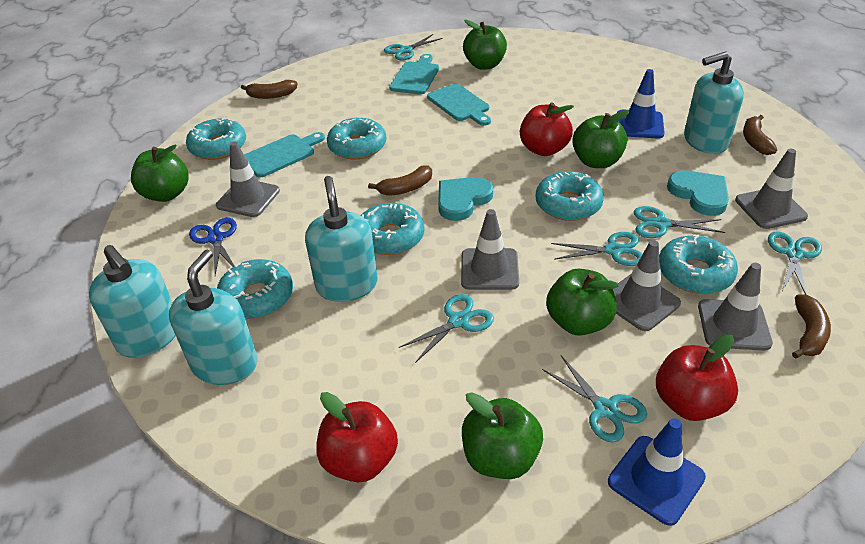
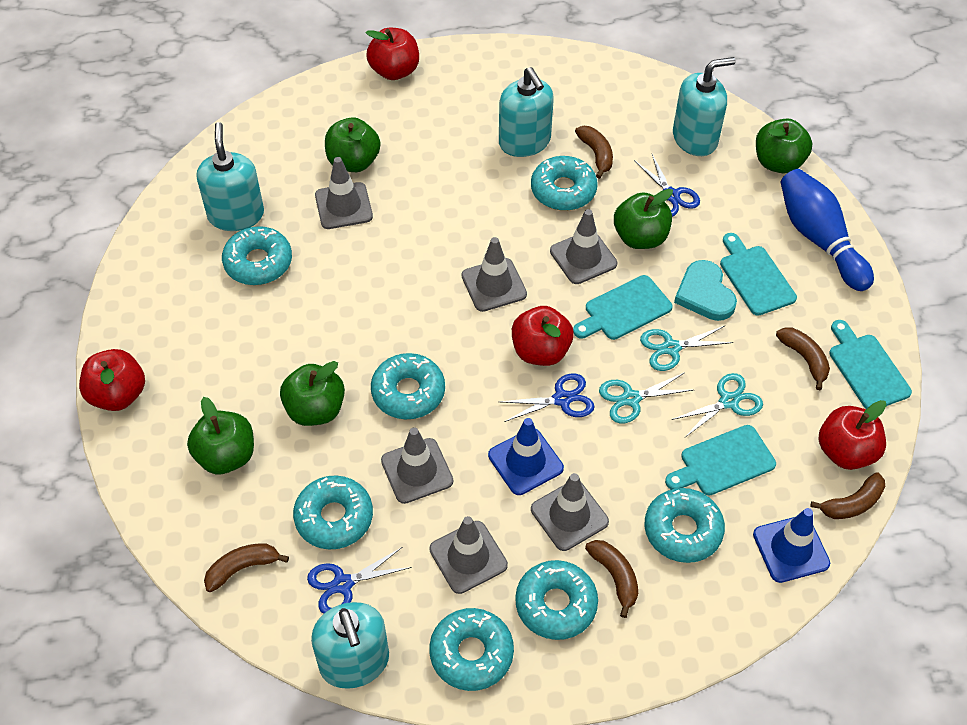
blue bowling pin: none = 0 -> [780,169,874,291] = 1
blue scissors: [189,218,237,275] = 1 -> [307,547,412,614] [500,373,595,422] [634,154,700,217] = 3
brown banana: [241,80,297,99] [368,165,432,196] [743,115,777,155] [792,294,831,359] = 4 -> [204,543,289,592] [575,126,613,179] [585,540,638,618] [776,327,830,390] [810,472,885,519] = 5
grey traffic cone: [216,142,280,217] [461,209,519,290] [613,240,681,331] [698,263,773,351] [735,148,808,229] = 5 -> [315,157,373,229] [381,427,453,504] [429,516,508,594] [462,237,527,312] [531,473,609,551] [550,209,617,284] = 6
red apple: [317,392,398,483] [520,103,574,156] [656,334,738,421] = 3 -> [79,349,145,411] [366,28,419,80] [512,306,574,366] [819,400,886,470] = 4
turquoise cutting board: [244,132,325,177] [389,54,439,94] [427,84,491,126] = 3 -> [573,275,672,340] [665,425,776,496] [720,233,797,316] [829,320,912,409] = 4
turquoise donut: [186,117,246,160] [217,259,293,319] [327,118,387,159] [361,203,424,255] [536,171,604,221] [659,234,738,294] = 6 -> [222,226,292,285] [293,475,373,550] [371,353,445,419] [429,608,514,691] [515,560,598,640] [531,156,597,211] [644,488,725,563] = 7
turquoise heart: [438,177,493,221] [667,170,729,216] = 2 -> [674,260,737,321] = 1
turquoise scissors: [384,34,443,61] [399,294,494,363] [542,356,647,443] [551,232,642,266] [634,206,725,238] [768,231,822,295] = 6 -> [599,372,693,424] [640,326,734,371] [671,373,763,437] = 3

